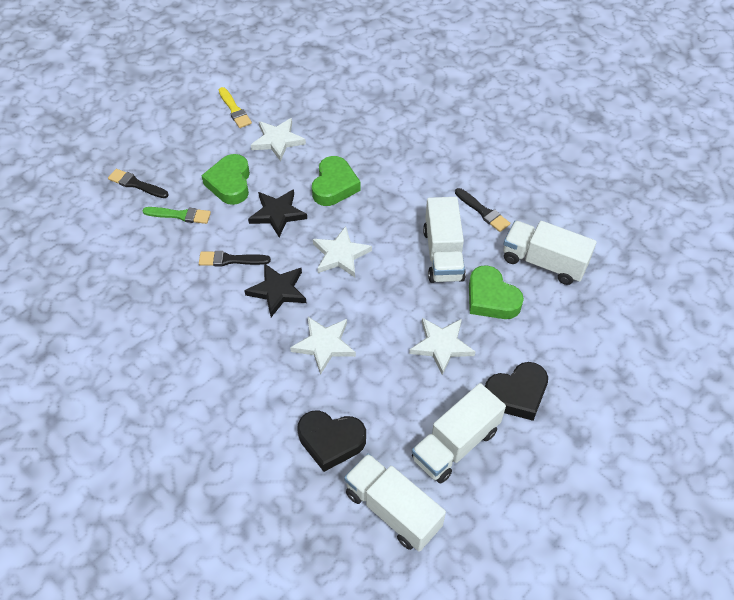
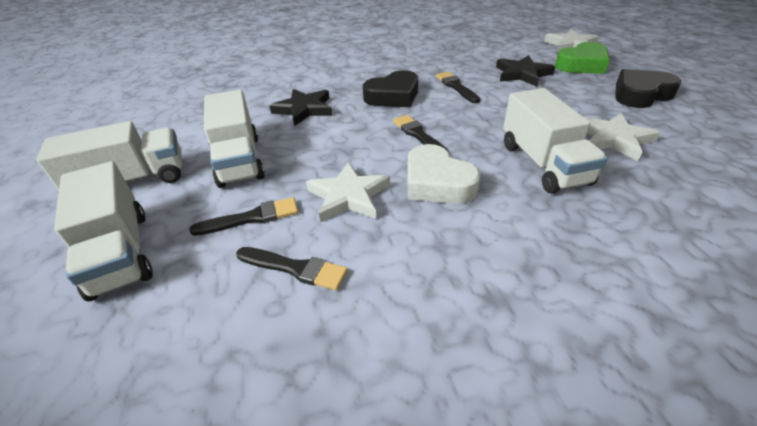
black brush: [108,169,169,198] [199,251,271,266] [455,188,510,232] = 3 -> [189,197,298,236] [236,247,348,290] [393,115,449,152] [436,71,480,103] = 4
green brush: [142,207,211,224] = 1 -> none = 0
green heart: [201,154,250,205] [312,156,361,206] [469,265,524,319] = 3 -> [555,42,610,74] = 1
white heart: none = 0 -> [408,144,481,204] = 1
white star: [251,118,306,161] [290,316,356,375] [313,226,372,277] [409,318,476,375] = 4 -> [306,162,390,223] [544,29,599,52] [584,113,661,161] = 3
yellow brush: [219,87,252,128] = 1 -> none = 0

